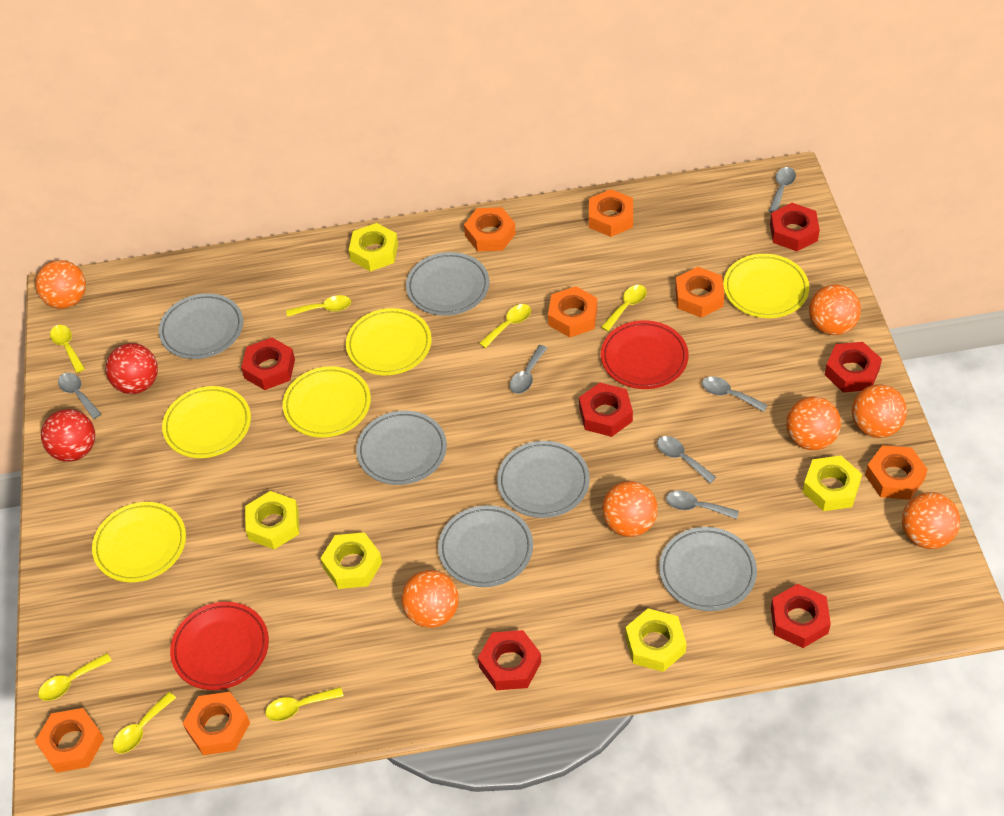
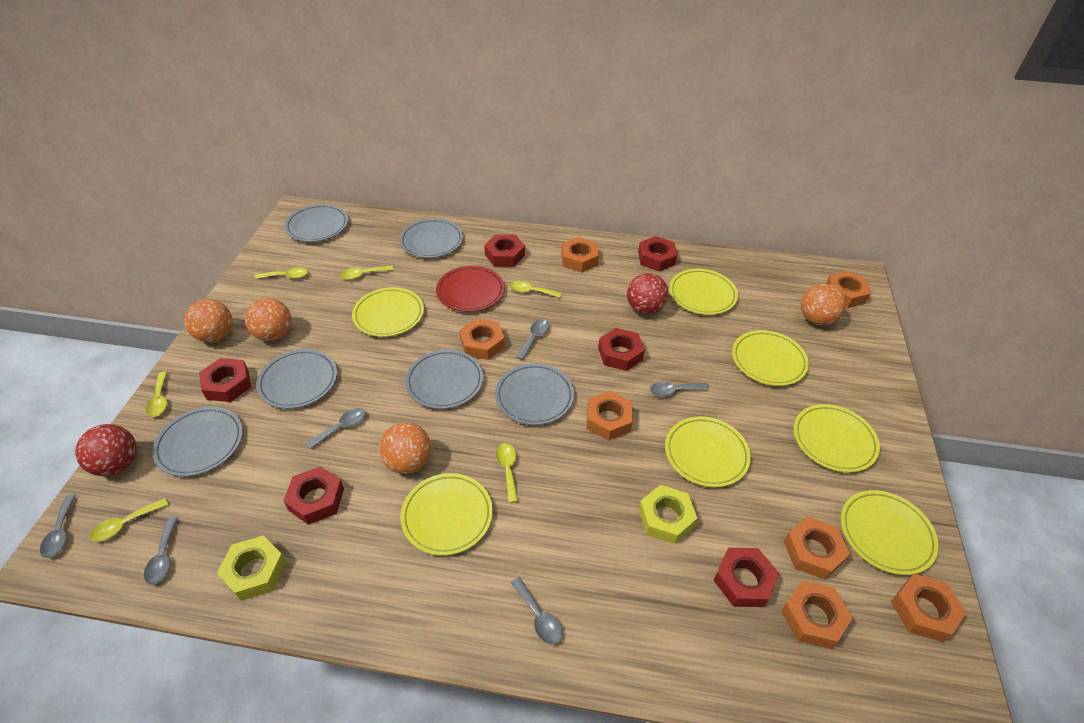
orange ball: [35,260,86,309] [401,570,459,628] [602,481,658,537] [786,397,841,450] [809,284,861,335] [852,384,907,438] [902,492,960,549] = 7 -> [184,299,233,342] [245,298,291,341] [379,422,431,474] [801,284,846,325] = 4
red plate: [170,602,269,690] [601,320,689,389] = 2 -> [436,266,505,312] = 1
yellow nut: [245,491,299,549] [320,532,382,589] [349,223,398,271] [625,608,687,672] [803,455,862,511] = 5 -> [217,536,286,601] [639,485,697,544] = 2
yellow plate: [92,502,186,582] [162,386,251,458] [283,366,371,438] [346,308,432,375] [723,254,809,318] = 5 -> [352,287,424,337] [401,473,493,556] [665,416,751,487] [669,269,738,315] [732,330,809,386] [793,404,880,473] [841,490,939,575] = 7
yellow spoon: [38,653,112,701] [50,325,85,373] [113,692,176,753] [265,687,343,721] [286,295,351,317] [479,304,531,348] [601,285,647,331] = 7 -> [89,498,168,542] [146,372,167,417] [255,267,308,279] [340,266,393,280] [496,443,518,503] [509,281,562,298] = 6

